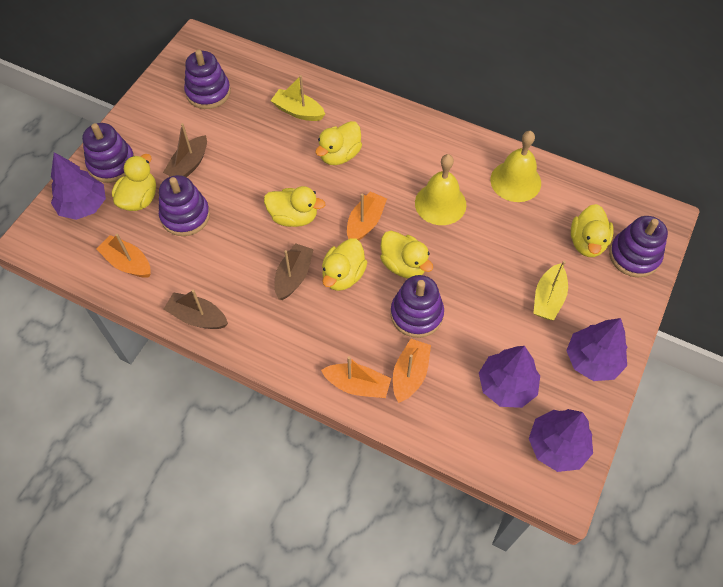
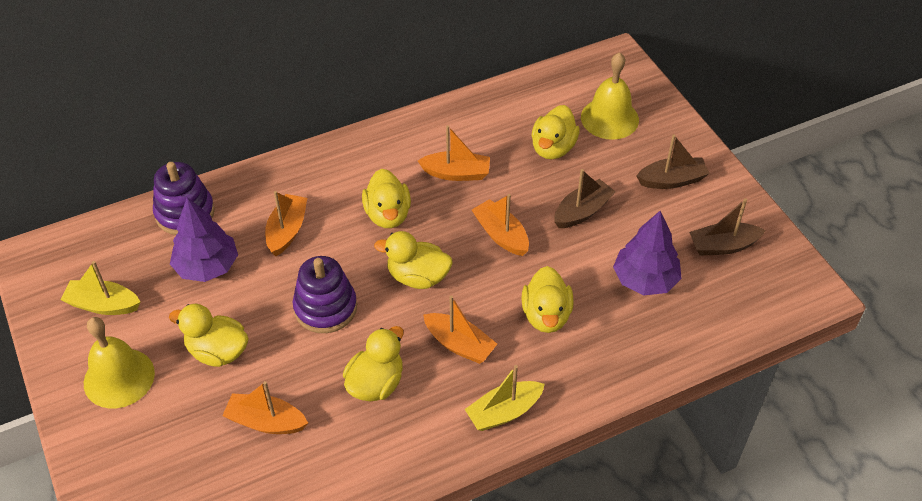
orange boat: [96,234,151,278] [321,356,391,398] [347,191,387,241] [393,339,431,403] = 4 -> [222,381,308,434] [265,191,307,256] [418,125,490,181] [423,295,497,364] [472,194,529,256] = 5
purple stacking toy: [82,123,134,183] [159,175,210,236] [184,50,231,109] [391,275,444,338] [609,216,668,277] = 5 -> [153,162,215,235] [293,256,357,333] = 2
purple tree: [51,152,106,220] [479,346,540,408] [529,409,593,472] [566,318,627,381] = 4 -> [170,197,238,282] [613,211,682,295] = 2

